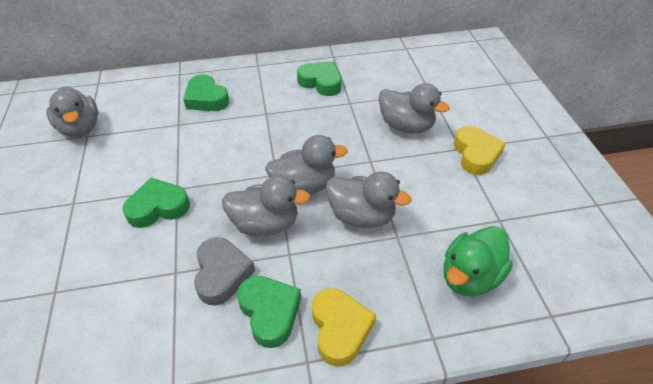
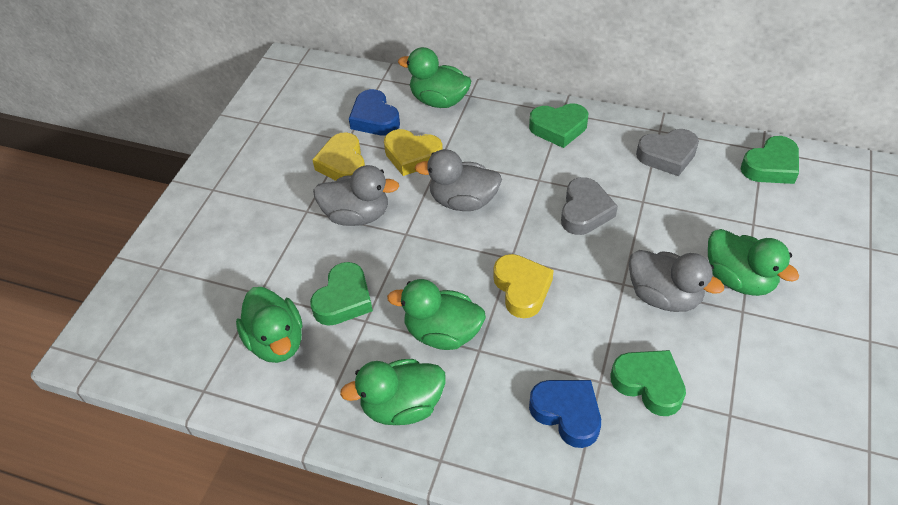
blue heart: none = 0 -> [349,89,400,135] [529,380,601,448] = 2
green duck: [443,226,513,297] = 1 -> [236,287,303,363] [340,359,446,425] [387,279,486,350] [398,47,471,108] [708,229,799,296] = 5
grey duck: [46,86,98,138] [222,175,310,236] [265,135,348,195] [325,172,412,228] [379,83,450,133] = 5 -> [313,165,399,226] [415,149,502,211] [629,250,724,312] = 3
grey heart: [194,237,255,305] = 1 -> [561,177,618,235] [636,129,699,176] = 2
yellow heart: [312,288,376,366] [454,126,506,175] = 2 -> [312,132,365,181] [384,129,443,176] [494,254,554,318] = 3

